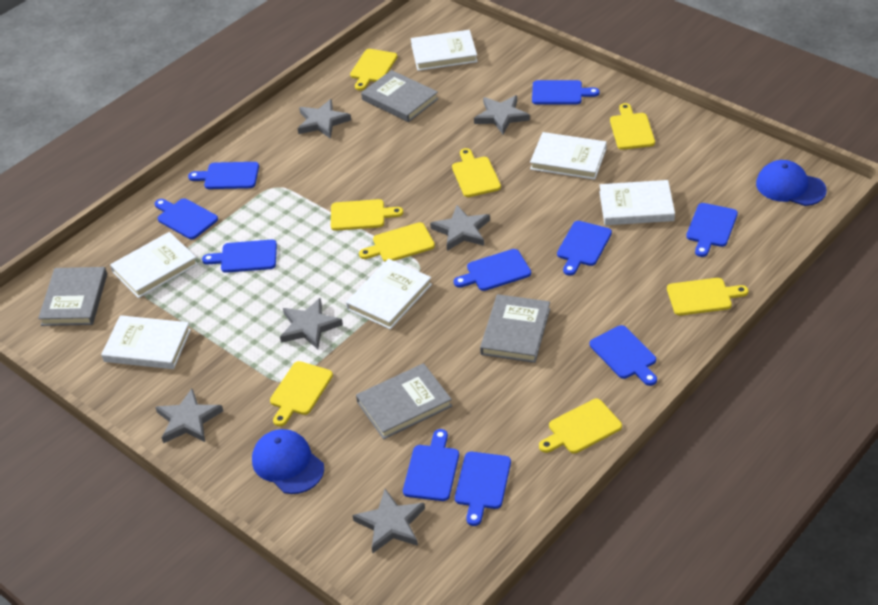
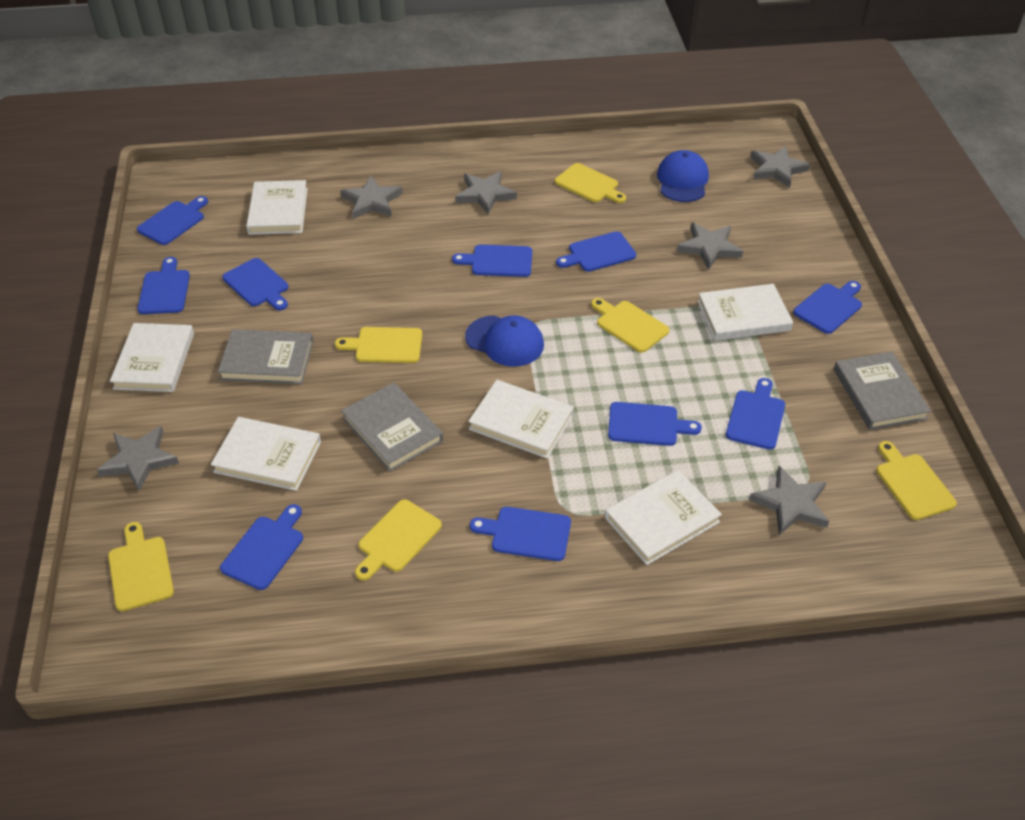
grey book: [38,267,107,326] [356,363,452,439] [361,70,439,122] [480,294,550,363] = 4 -> [218,329,313,384] [341,383,443,472] [834,352,931,430] = 3
yellow cutting board: [270,361,333,426] [331,199,403,231] [350,49,397,91] [359,222,435,262] [452,148,501,197] [539,399,622,453] [610,103,655,150] [667,278,748,315] = 8 -> [108,522,174,611] [335,327,422,363] [355,499,442,581] [555,163,626,203] [591,298,669,353] [876,441,957,520] = 6

